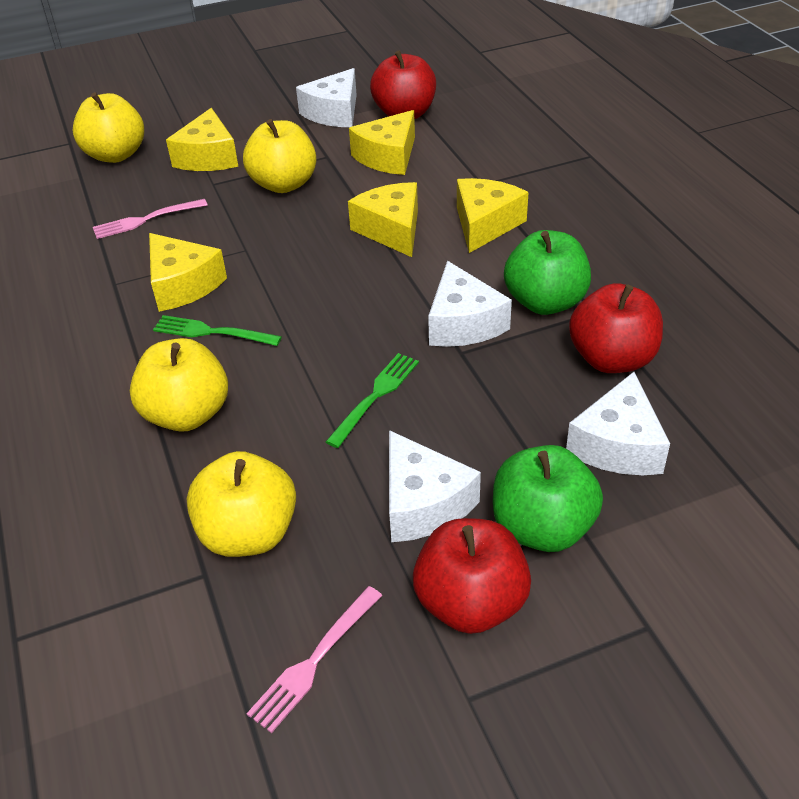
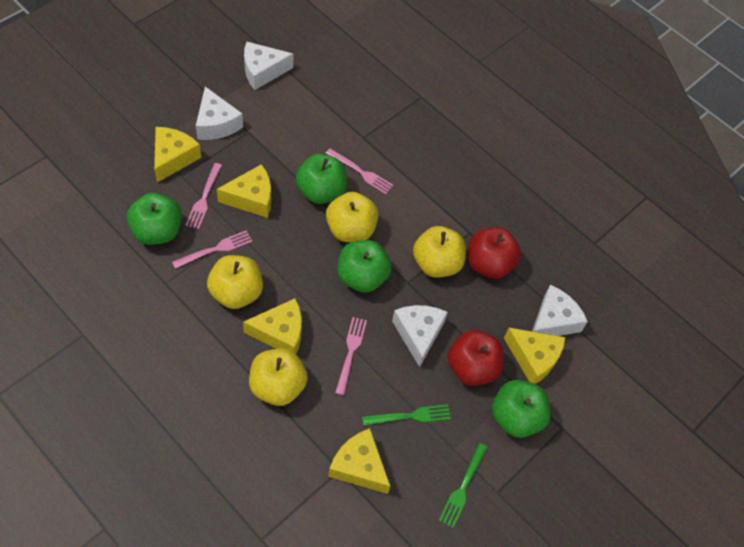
green apple: [493,445,603,552] [504,230,591,315] = 2 -> [127,193,182,245] [296,154,347,204] [338,240,392,293] [492,380,551,438] = 4
pink fork: [93,199,208,239] [246,586,382,733] = 2 -> [172,230,252,269] [186,163,222,229] [325,148,394,194] [335,317,367,395] = 4
red apple: [370,50,436,119] [413,518,531,634] [569,283,663,373] = 3 -> [447,330,504,386] [468,227,521,279] = 2

